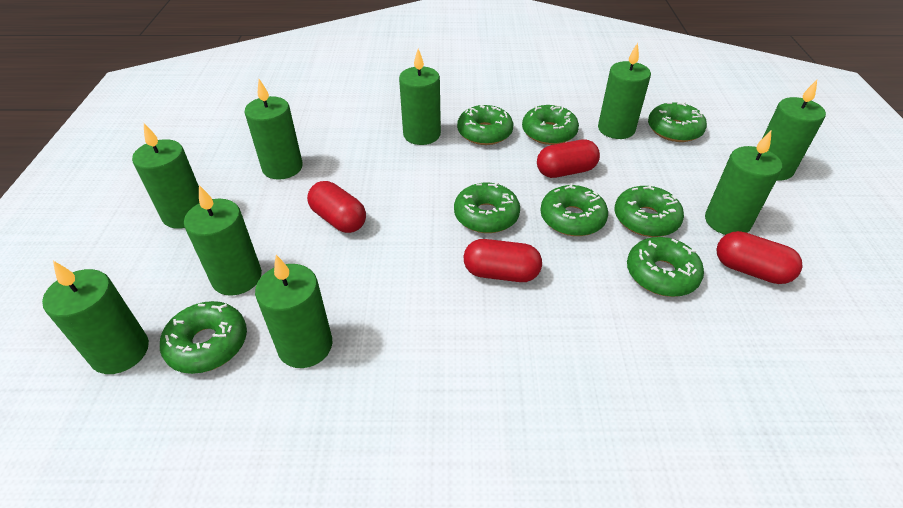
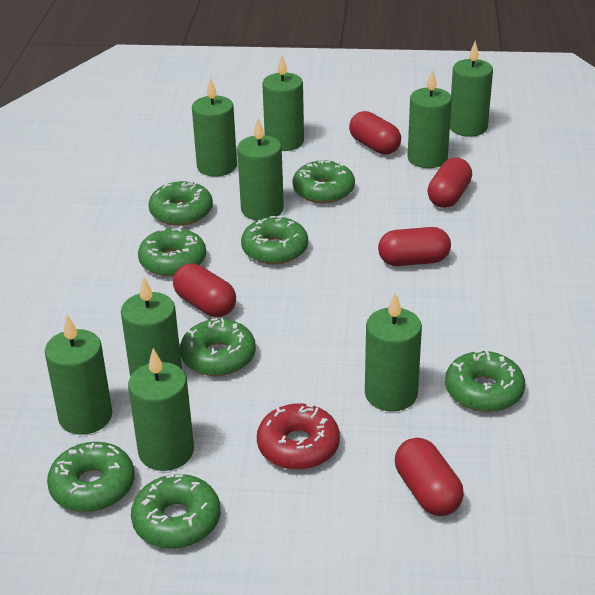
red capsule: [307,181,366,233] [464,239,542,282] [537,139,600,178] [716,231,802,284] = 4 -> [173,264,236,317] [349,111,401,155] [378,227,451,266] [395,438,464,516] [427,158,472,208] = 5
red donut: none = 0 -> [257,404,340,470] = 1

